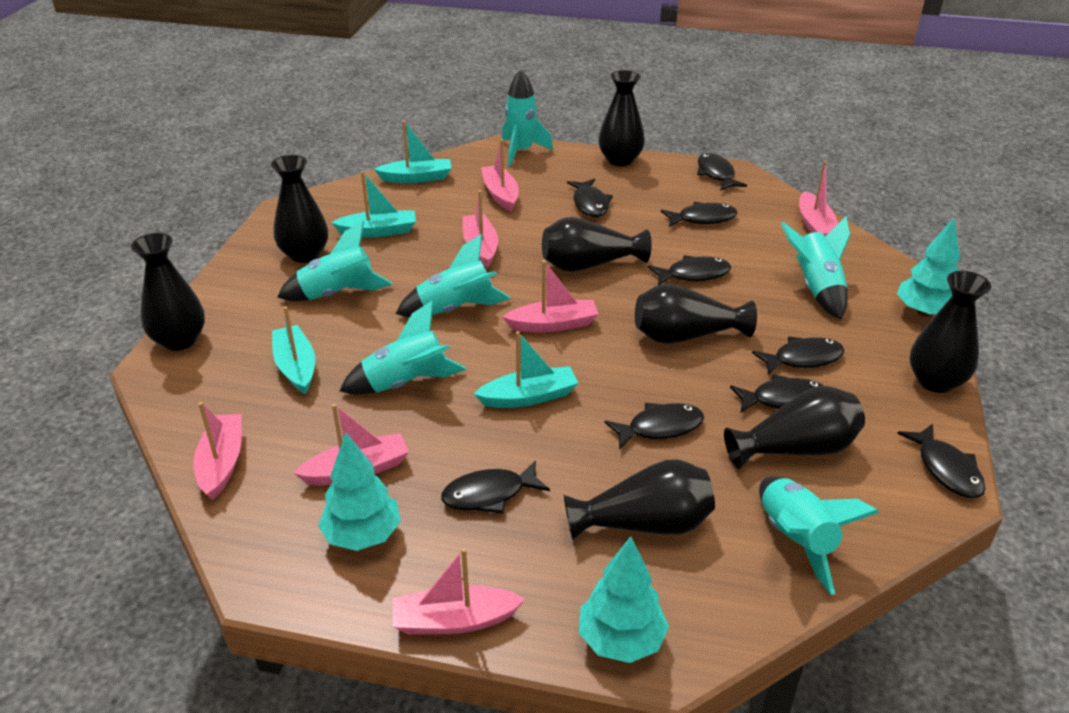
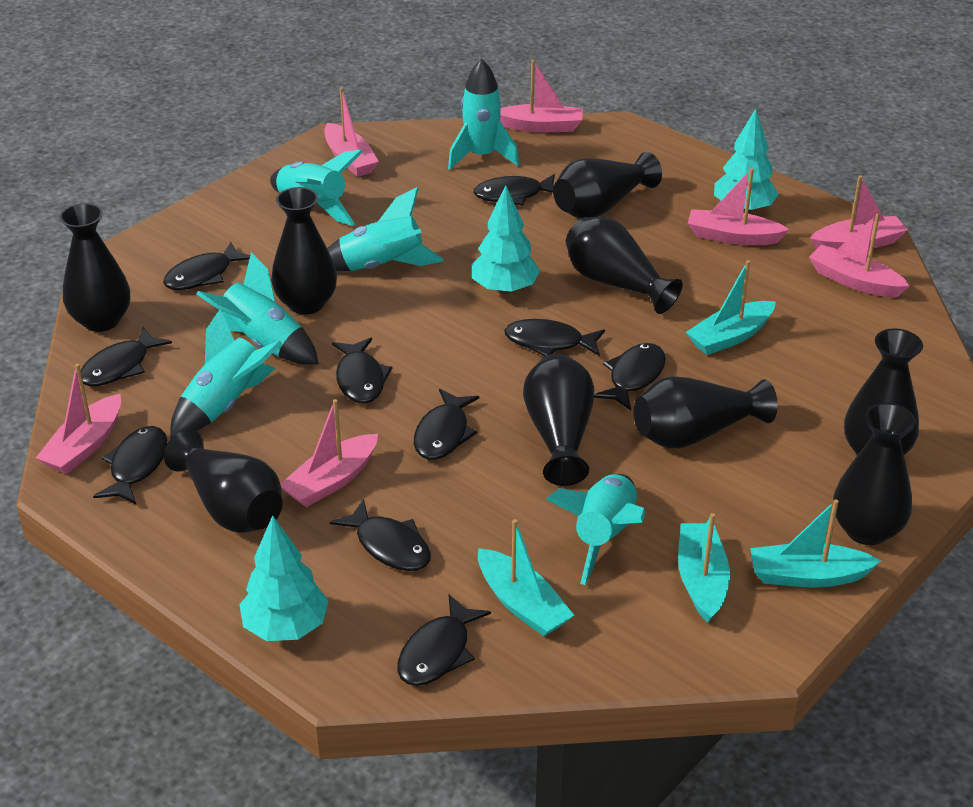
black fish: [441,460,550,514] [567,179,613,217] [604,403,704,449] [648,255,731,285] [661,202,738,227] [697,153,747,191] [730,374,824,413] [752,337,845,376] [897,424,986,498] = 9 -> [81,327,172,386] [93,426,168,504] [163,242,250,290] [330,499,431,571] [332,338,392,404] [397,594,491,686] [414,389,479,460] [473,174,555,206] [504,319,605,356] [594,343,666,410] = 10
black vase: [131,233,205,351] [271,155,328,263] [542,217,652,272] [564,459,715,540] [598,70,645,166] [635,284,757,344] [724,386,865,469] [910,271,991,393] = 8 -> [59,203,130,332] [164,429,282,533] [271,187,337,315] [523,353,595,486] [553,152,662,219] [566,217,683,314] [634,376,778,448] [833,403,916,545] [844,328,923,455] = 9

